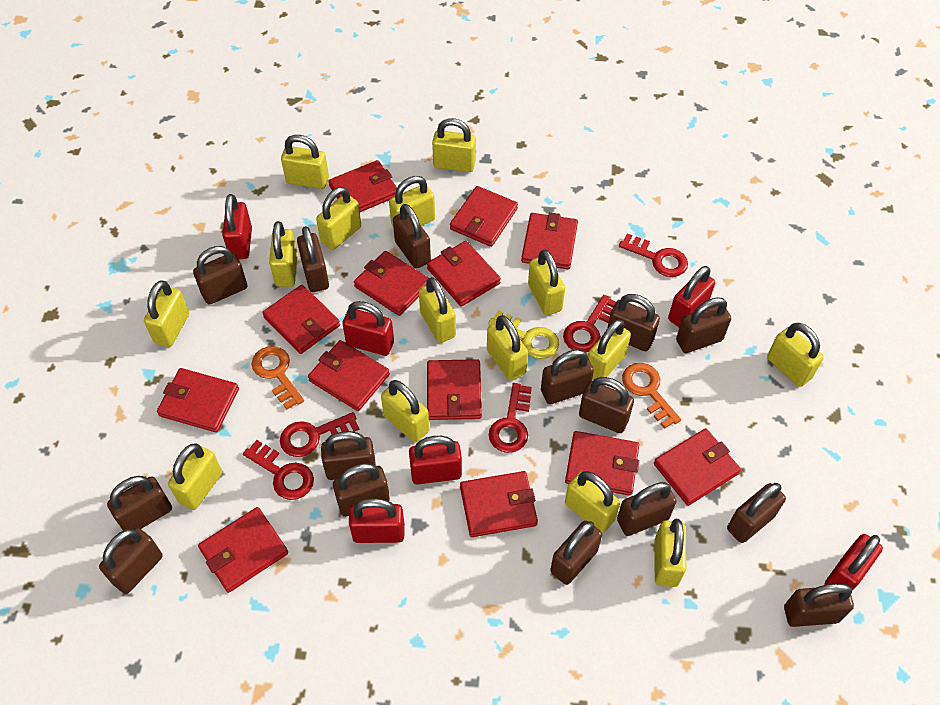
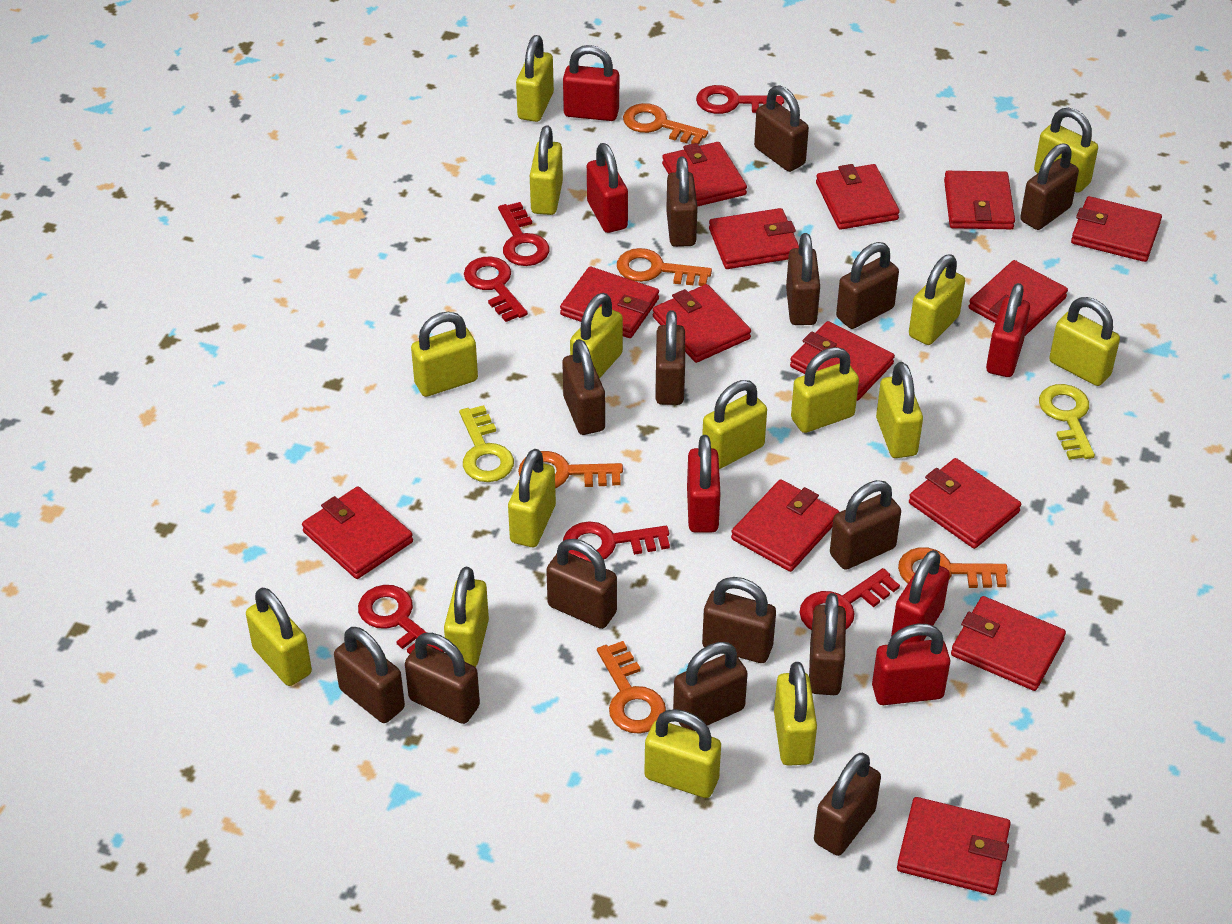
orange key: [252,346,304,410] [622,363,681,429] = 2 -> [518,451,623,488] [597,641,666,734] [617,248,712,286] [623,103,708,145] [898,547,1008,588] = 5
red key: [243,440,314,500] [280,412,359,457] [489,383,532,453] [563,295,616,352] [619,233,688,277] = 5 -> [358,585,444,654] [464,257,528,322] [498,202,549,266] [563,521,670,562] [696,85,784,114] [799,568,900,630] = 6
red wallet: [157,368,239,432] [198,507,288,593] [262,285,340,354] [308,340,390,411] [329,160,397,212] [354,251,429,316] [427,241,501,307] [427,359,482,420] [450,186,518,247] [460,471,538,537] [521,212,578,269] [565,431,639,496] [654,428,741,506] = 13 -> [302,486,413,579] [560,267,659,338] [653,284,751,363] [662,142,747,207] [709,208,799,269] [731,479,839,572] [790,321,895,401] [816,164,900,230] [897,797,1011,895] [909,458,1021,549] [944,171,1015,229] [951,596,1066,691] [968,260,1068,336] [1071,196,1162,262] = 14
yellow key: [488,310,559,359] = 1 -> [459,405,514,482] [1039,384,1095,460] = 2

